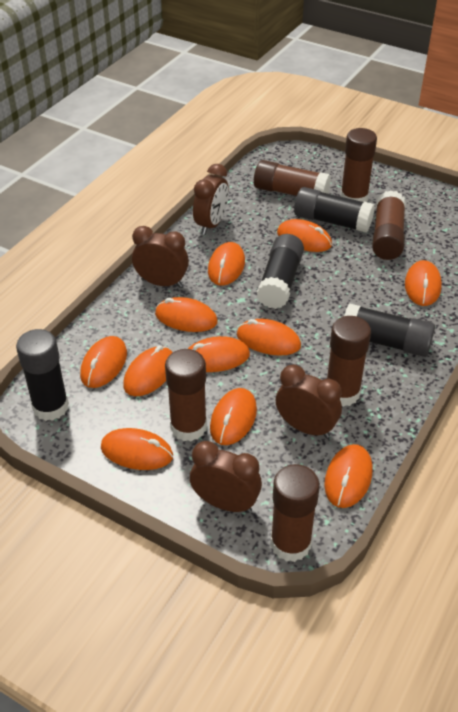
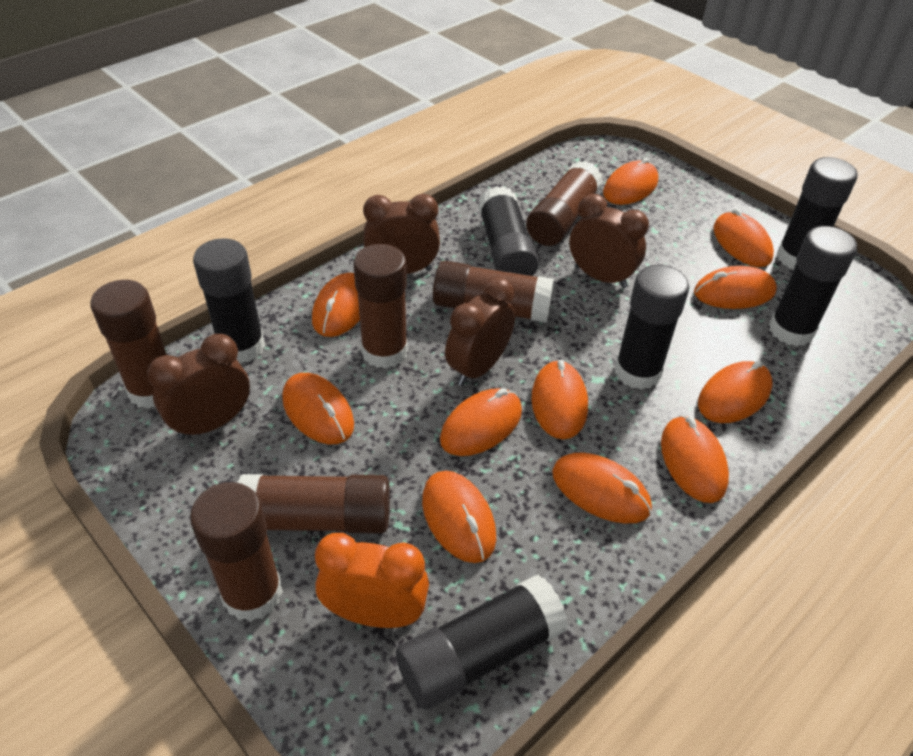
black glue stick: [16,329,69,421] [256,234,304,309] [294,187,375,233] [344,303,435,357] = 4 -> [193,238,265,364] [396,574,568,710] [478,186,539,276] [615,265,689,390] [769,226,857,346] [776,157,858,269] = 6
orange clock: none = 0 -> [315,533,429,628] = 1

